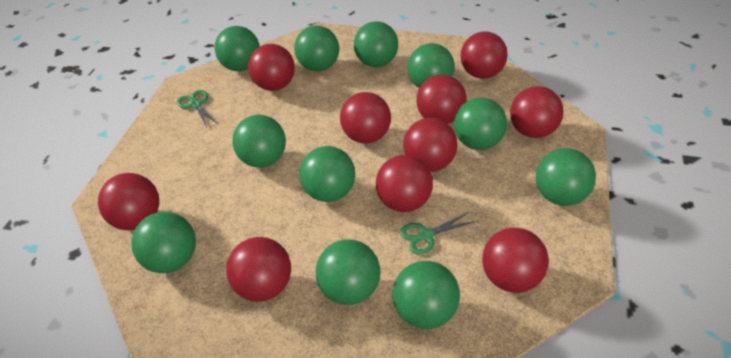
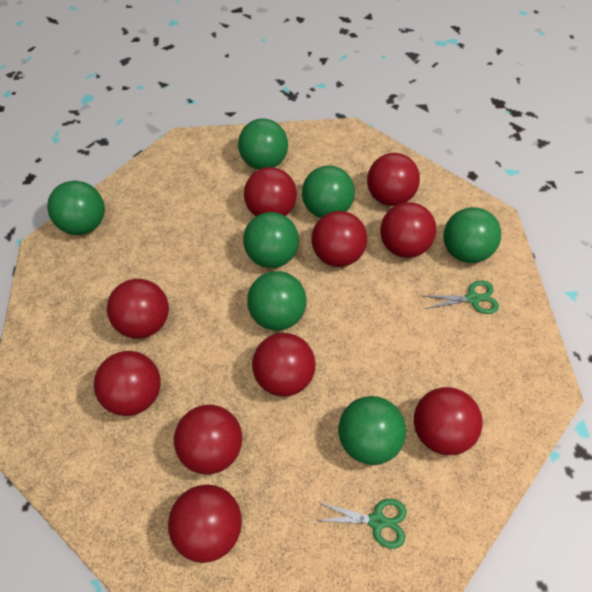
green ball: [131,212,196,273] [215,26,260,71] [232,115,286,167] [294,25,339,71] [299,146,355,202] [316,239,380,305] [354,21,398,67] [393,261,460,329] [408,43,455,88] [454,98,507,150] [536,148,596,206] = 11 -> [47,181,105,235] [238,119,288,170] [243,212,299,268] [247,271,307,330] [302,165,355,218] [338,396,406,465] [444,207,501,263] = 7

